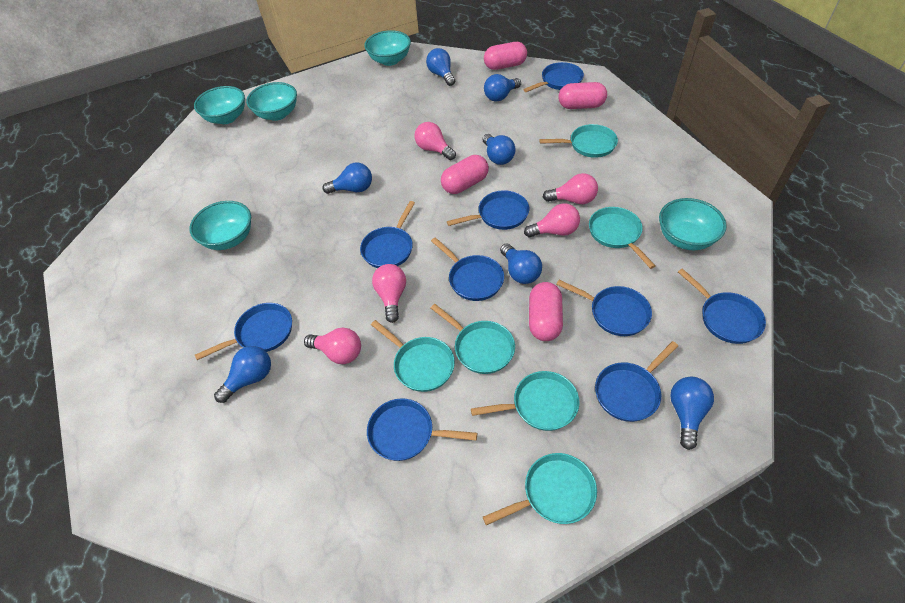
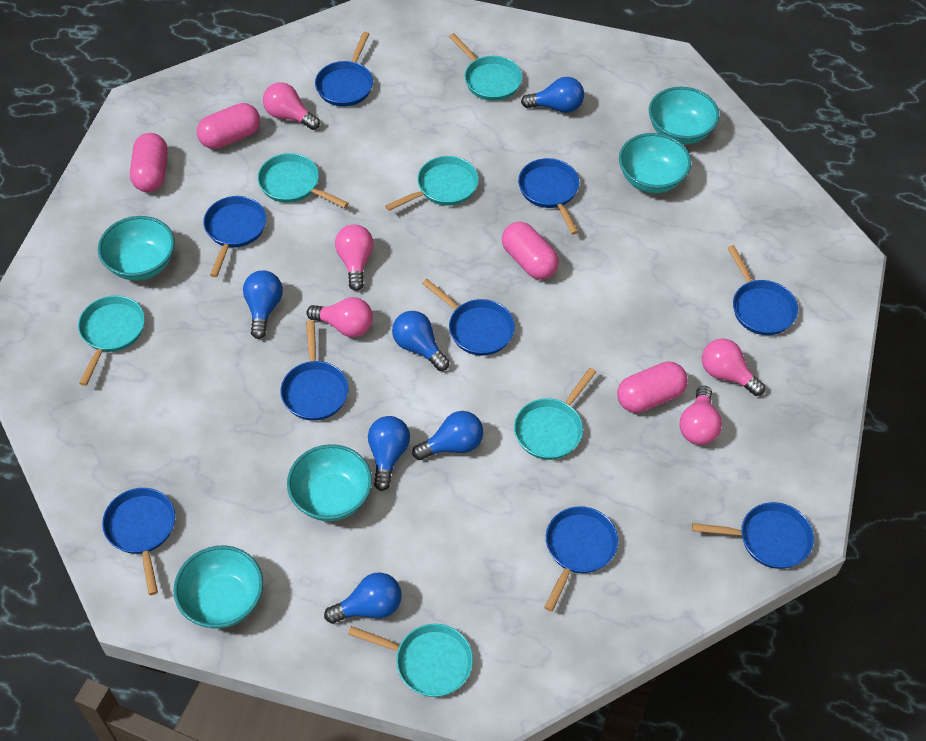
blue light bulb: [214,346,271,403] [322,163,372,194] [426,48,455,86] [482,134,516,165] [484,74,521,102] [500,243,542,284] [670,377,714,450] = 7 -> [243,270,283,339] [324,572,401,624] [368,416,410,491] [392,311,450,371] [412,411,483,460] [521,77,584,113] = 6

